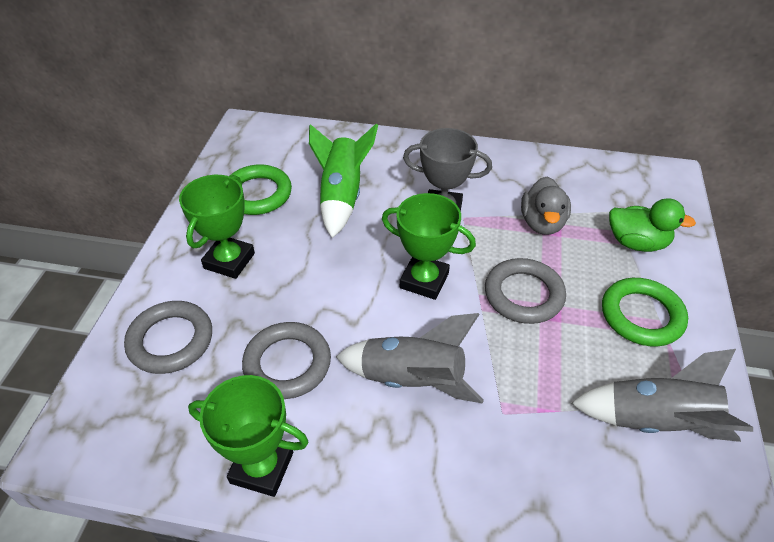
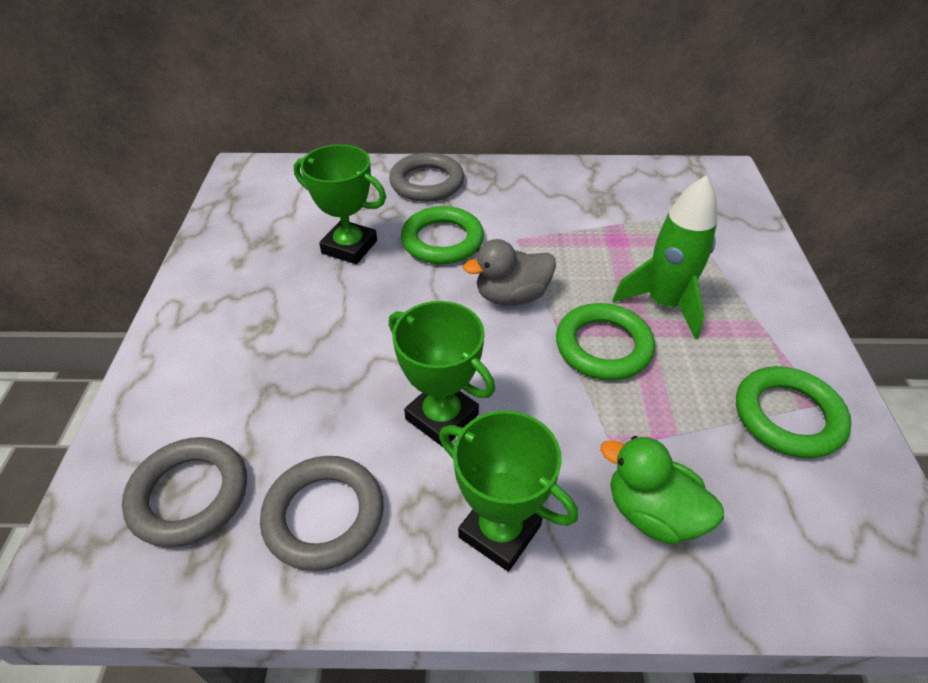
green ring: [229,165,292,215] [602,278,688,347] = 2 -> [401,206,484,264] [556,303,655,380] [736,366,852,458] = 3
grey rocket: [336,313,484,404] [571,349,753,442] = 2 -> none = 0
grey trophy: [403,128,492,212] = 1 -> none = 0

